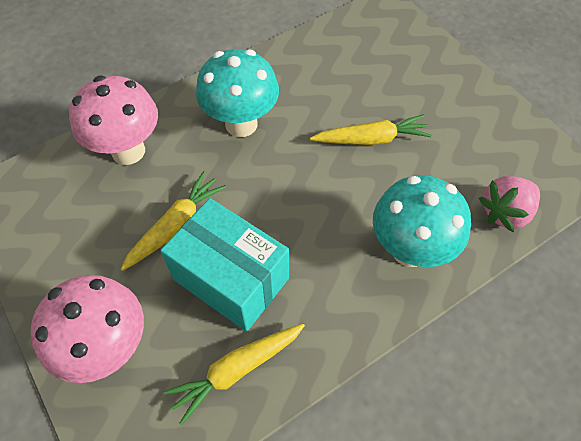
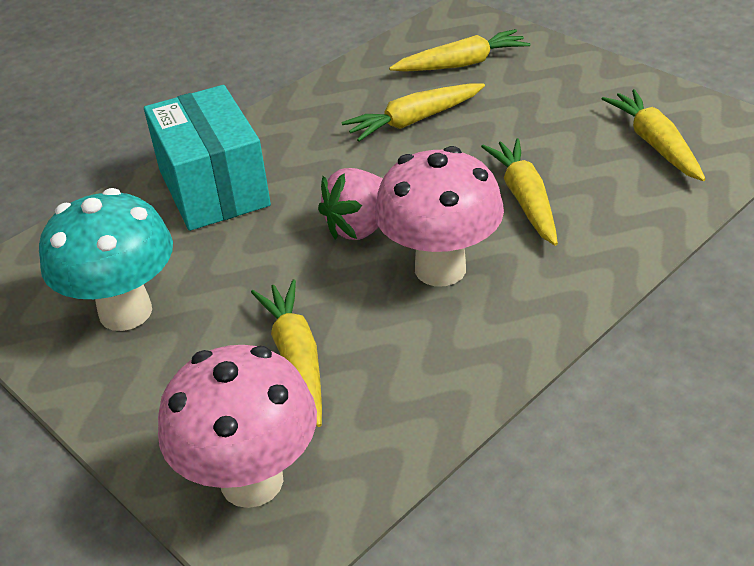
turquoise mushroom: [196,49,279,137] [373,175,471,267] = 2 -> [39,188,173,331] = 1
yellow carrot: [121,171,226,271] [163,324,305,425] [310,114,432,145] = 3 -> [251,280,322,427] [341,83,485,142] [389,29,530,72] [481,138,558,246] [602,89,706,181] = 5

